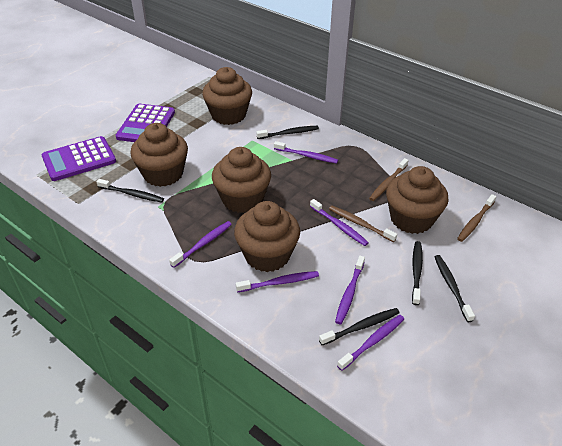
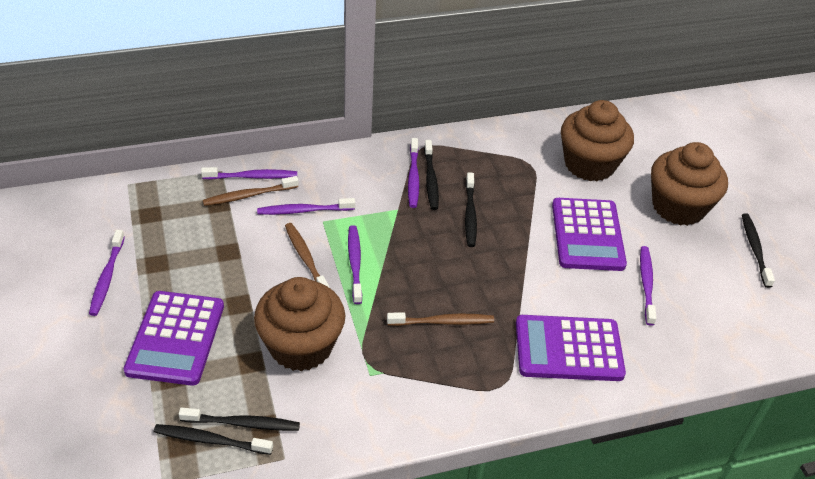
brown cupcake: [130,123,188,187] [202,67,252,125] [212,147,271,213] [234,201,300,272] [386,166,449,234] = 5 -> [254,277,345,371] [561,100,634,181] [651,142,728,226] = 3
purple calculator: [42,136,116,181] [116,104,175,142] = 2 -> [124,291,224,386] [516,315,626,381] [552,198,627,271] = 3

